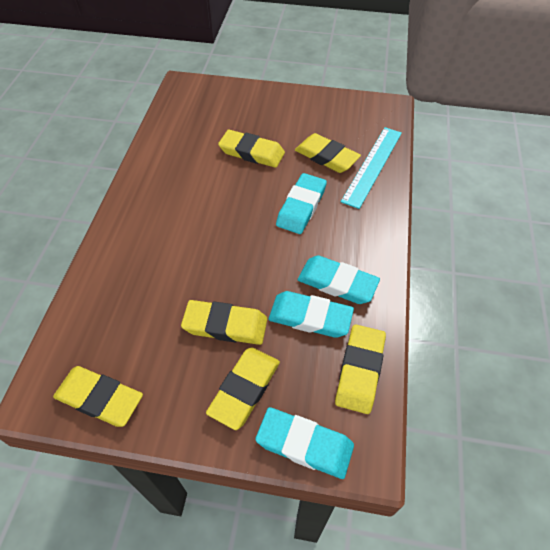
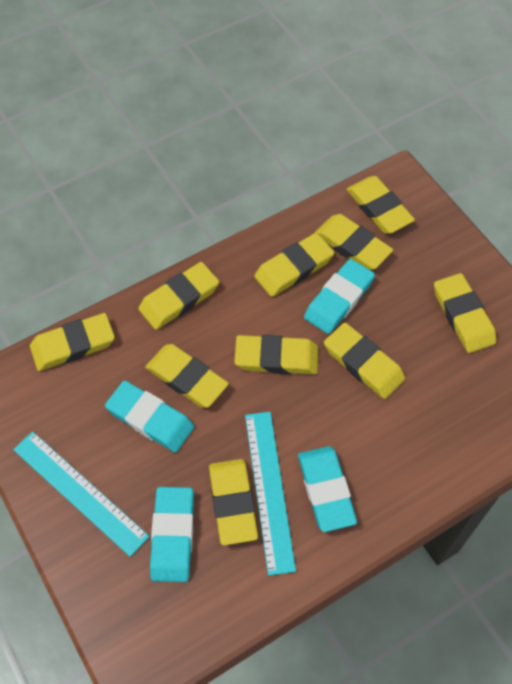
turquoise ruler: [341,127,402,209] = 1 -> [13,431,150,557] [245,412,296,576] = 2
yellow eraser: [53,366,143,427] [181,300,267,345] [206,347,280,430] [218,130,285,168] [295,133,361,173] [335,324,386,414] = 6 -> [30,313,115,371] [138,262,219,330] [145,344,229,408] [209,459,258,545] [234,335,318,374] [254,233,334,297] [315,214,393,270] [324,323,405,399] [347,176,415,234] [434,273,497,353] = 10

